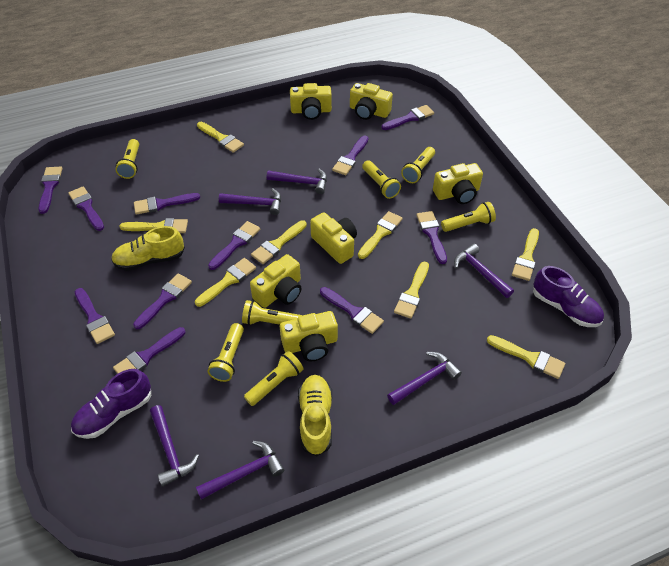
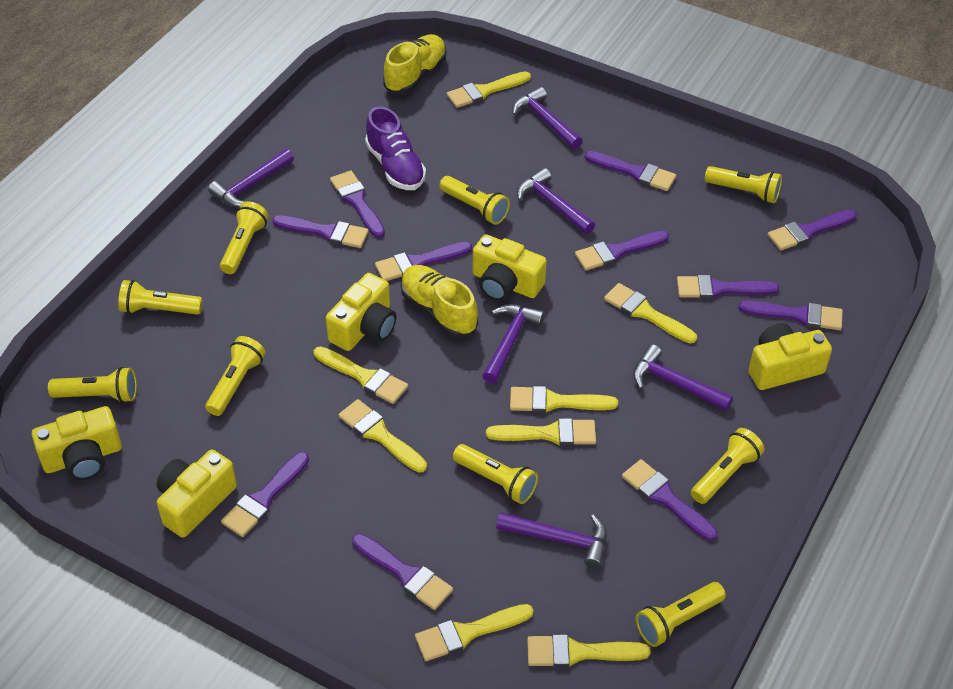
purple shoe: [71,369,151,439] [533,266,604,327] = 2 -> [365,106,426,190] = 1
yellow camera: [250,254,301,308] [280,311,338,361] [290,83,332,120] [310,212,357,264] [350,83,393,120] [433,163,483,204] = 6 -> [32,406,122,480] [157,450,237,538] [326,273,396,351] [473,234,547,301] [749,323,832,390] = 5
yellow flashlight: [115,139,139,179] [207,323,244,382] [242,300,302,325] [244,351,304,406] [362,160,401,199] [401,147,435,183] [441,202,496,232] = 7 -> [48,367,137,403] [118,280,203,315] [205,336,266,416] [220,202,268,274] [439,176,510,225] [453,444,538,504] [636,582,726,647] [691,428,764,504] [705,166,782,203] = 9

